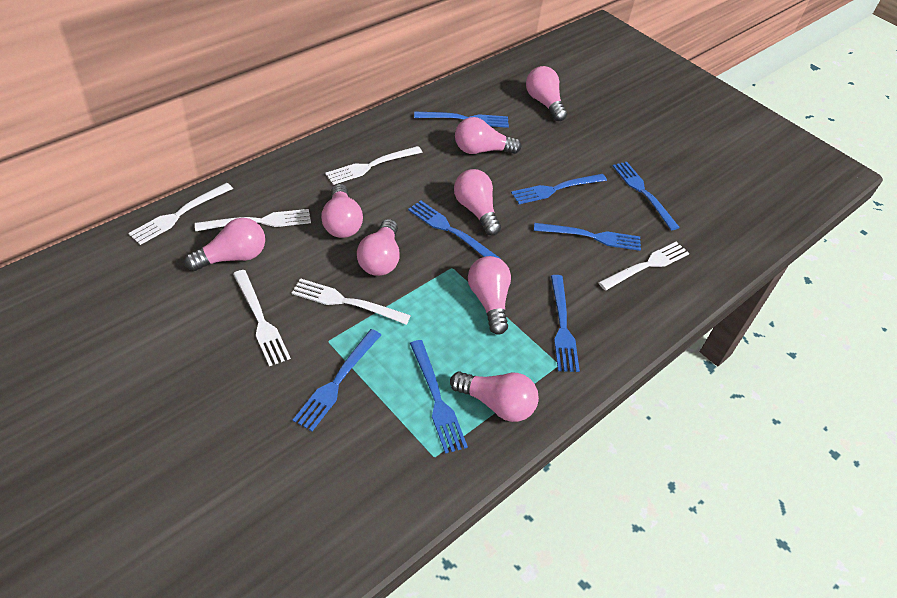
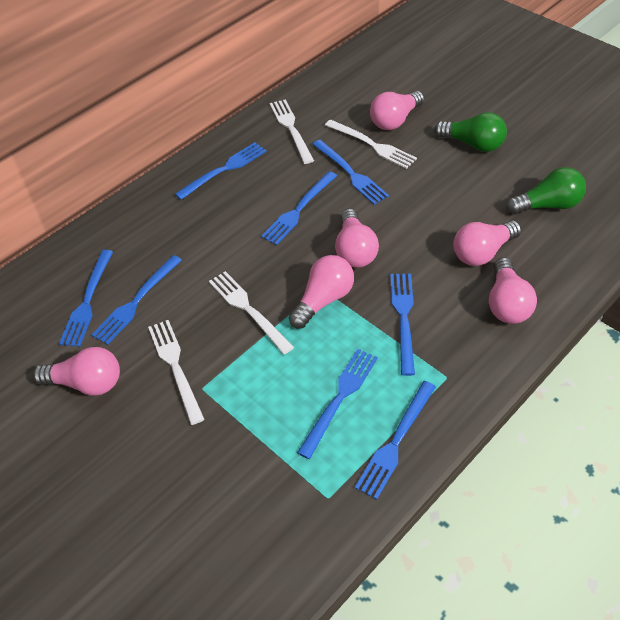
green light bulb: none = 0 -> [434,112,507,152] [507,167,586,214] = 2
pink light bulb: [184,218,265,271] [321,184,363,238] [357,219,400,276] [450,371,539,422] [454,169,501,236] [455,117,521,154] [468,256,511,335] [526,66,567,121] = 8 -> [33,347,120,396] [289,255,354,328] [335,209,379,268] [370,91,424,130] [453,220,522,266] [489,257,537,324] = 6
white fork: [128,183,233,245] [195,209,311,231] [233,270,291,366] [292,278,411,325] [325,146,423,185] [598,241,689,290] = 6 -> [148,320,205,425] [209,271,294,355] [270,99,314,164] [325,120,417,169] = 4

